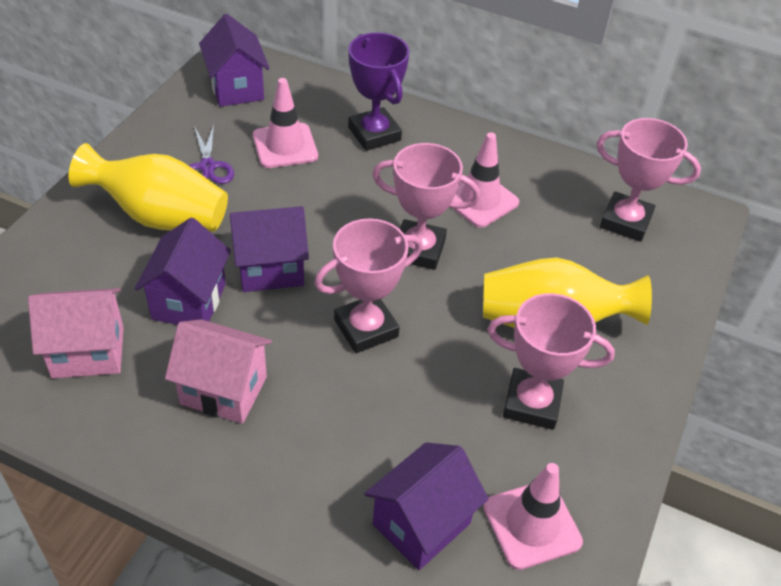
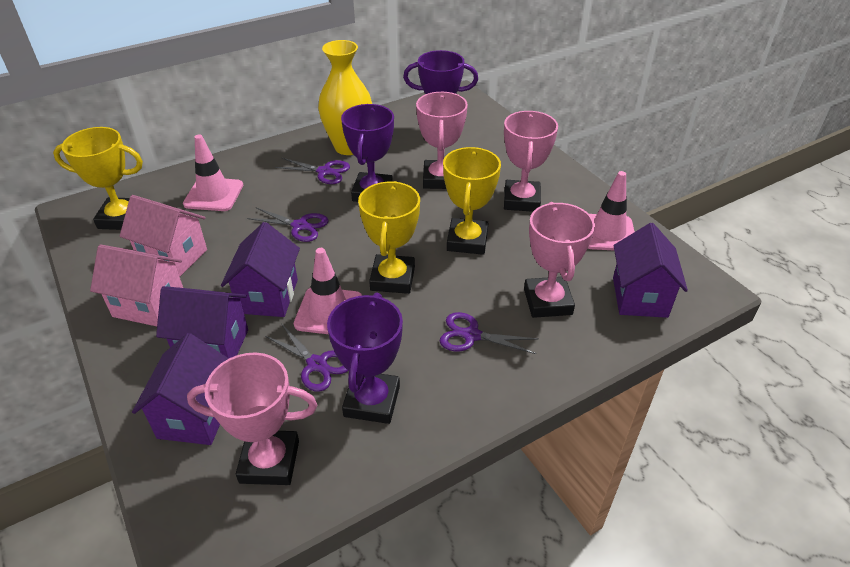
purple scissors: [189,125,234,184] = 1 -> [247,208,328,242] [265,324,348,392] [275,158,350,184] [440,312,539,354] = 4
purple trophy: [348,32,409,151] = 1 -> [327,293,403,424] [341,104,394,202] [403,50,478,140] = 3
yellow trophy: none = 0 -> [53,127,143,230] [358,181,420,294] [443,147,501,255] = 3
yellow vase: [69,143,228,232] [483,258,652,328] = 2 -> [318,40,372,155] = 1

